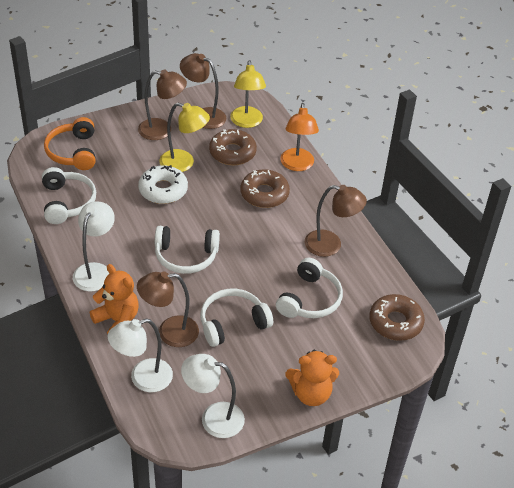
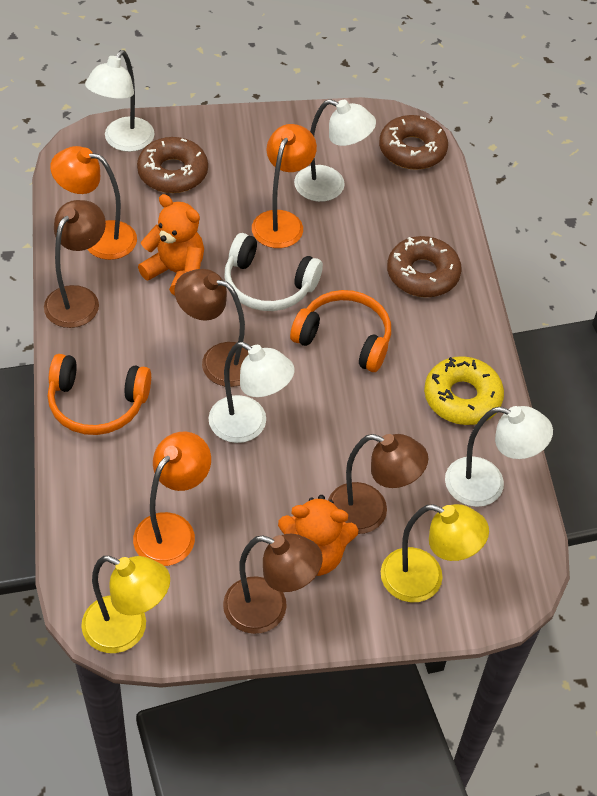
orange headphones: [44,117,96,170] = 1 -> [48,354,151,435] [290,290,391,372] = 2
orange lamp: [280,103,319,171] = 1 -> [50,146,137,260] [133,431,211,566] [252,124,317,248] = 3
white donut: [138,165,188,204] = 1 -> none = 0
white headphones: [42,167,96,224] [155,226,220,274] [201,289,273,347] [276,258,343,318] = 4 -> [224,233,323,311] = 1
white lamp: [73,201,115,291] [108,319,173,392] [181,354,245,438] = 3 -> [85,50,154,152] [209,342,295,443] [294,99,376,202] [445,406,553,507] = 4
yellow donut: none = 0 -> [424,356,504,425] = 1

